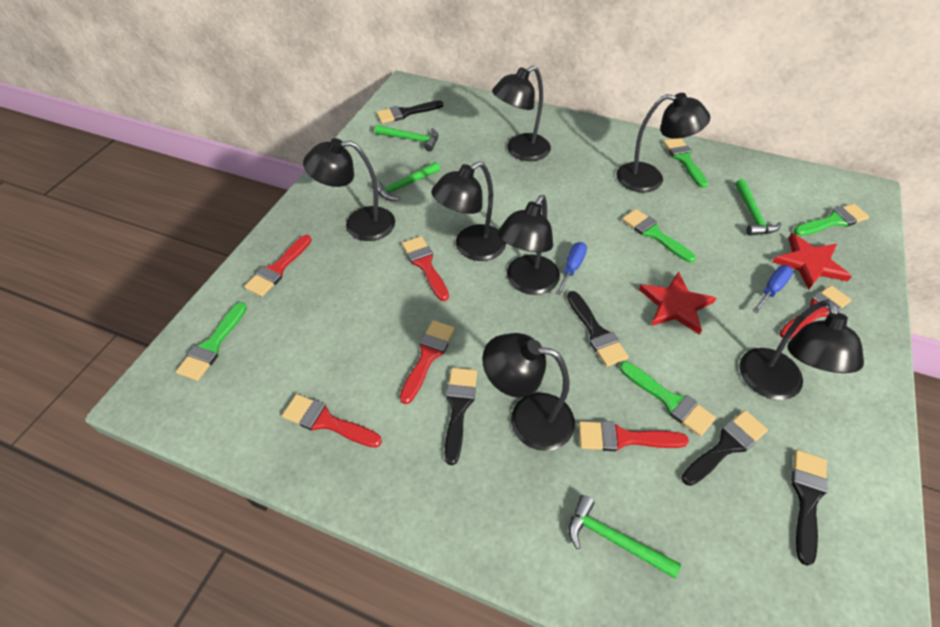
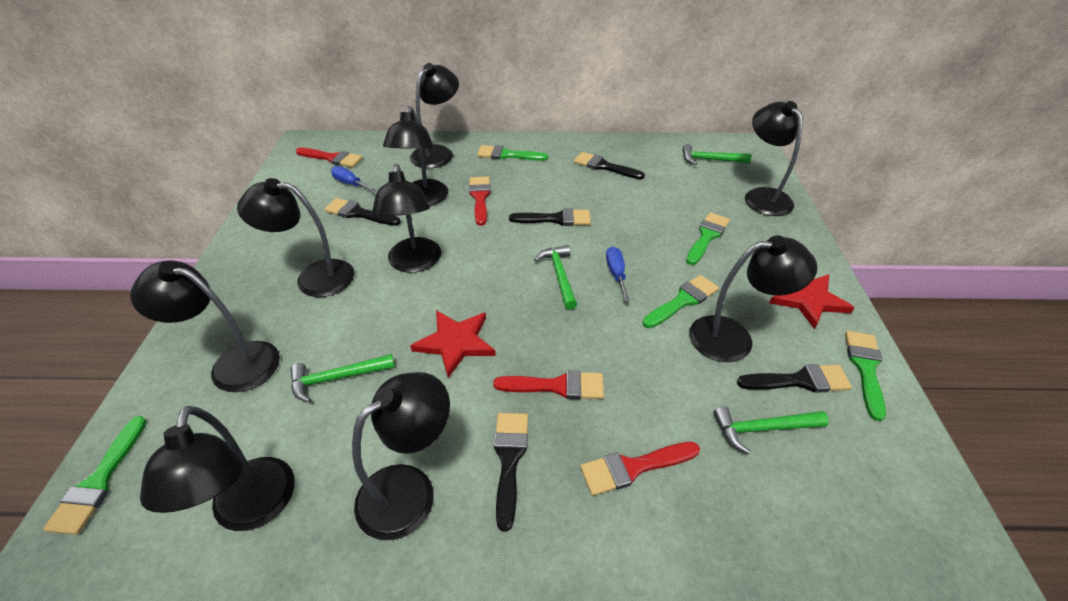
black lamp: [303,138,395,241] [431,161,506,261] [482,333,575,451] [492,66,551,161] [498,195,560,295] [616,93,710,192] [739,299,864,400] = 7 -> [130,260,280,392] [140,406,295,531] [237,178,354,297] [352,372,450,540] [372,164,441,273] [383,106,448,206] [410,63,459,168] [689,235,817,362] [745,101,803,216] = 9
red brush: [244,235,312,297] [282,394,382,448] [400,320,455,404] [402,236,449,301] [579,421,689,451] [779,285,851,339] = 6 -> [296,148,362,167] [469,177,491,226] [493,371,604,399] [580,442,700,496] = 4

